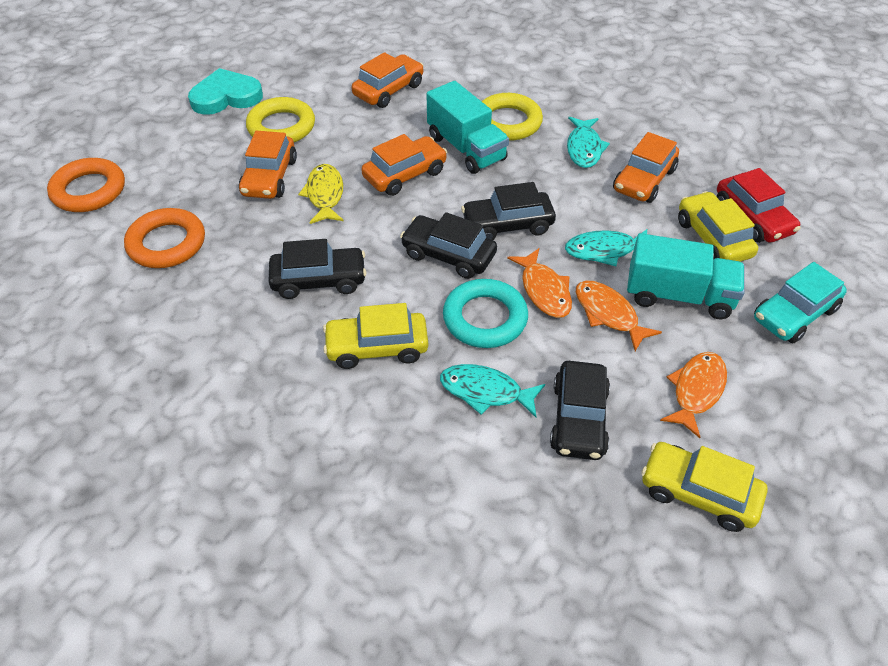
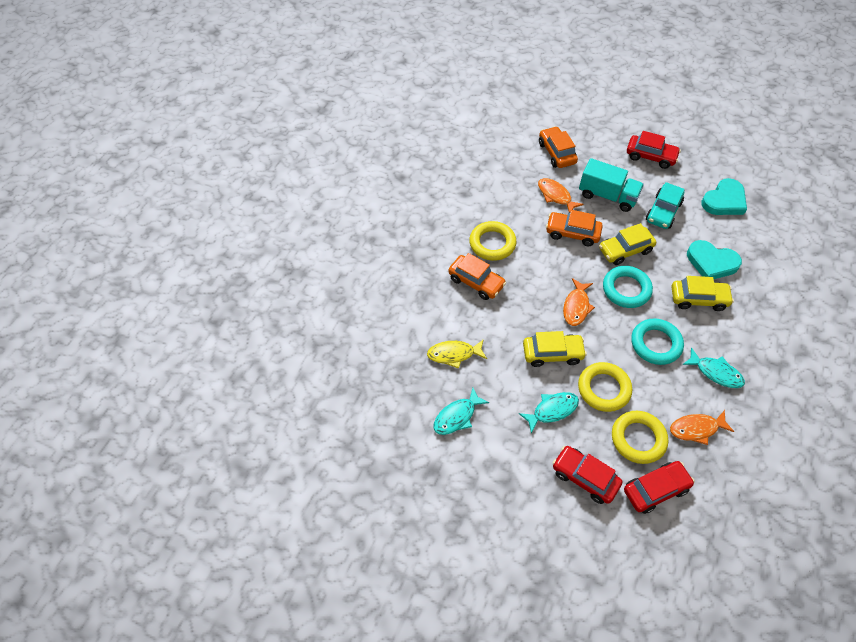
black car: [268,239,367,299] [400,212,497,279] [461,182,556,240] [550,361,610,460] = 4 -> none = 0
orange car: [239,130,297,199] [351,52,424,108] [361,134,447,196] [613,132,679,203] = 4 -> [448,253,506,300] [539,126,578,168] [546,210,603,246] = 3
orange ring: [47,158,125,212] [124,208,205,268] = 2 -> none = 0
red car: [717,168,801,243] = 1 -> [553,446,622,504] [624,461,695,514] [627,131,681,169] = 3
turquoise heart: [188,68,263,115] = 1 -> [687,240,742,279] [701,178,747,215] = 2
turquoise ring: [443,279,528,348] = 1 -> [603,266,653,308] [631,318,684,365] = 2
turquoise truck: [427,81,509,174] [627,233,745,319] = 2 -> [579,158,644,212] = 1
yellow ring: [246,97,315,142] [482,93,543,141] = 2 -> [469,221,517,261] [578,362,632,412] [612,411,668,464] = 3

